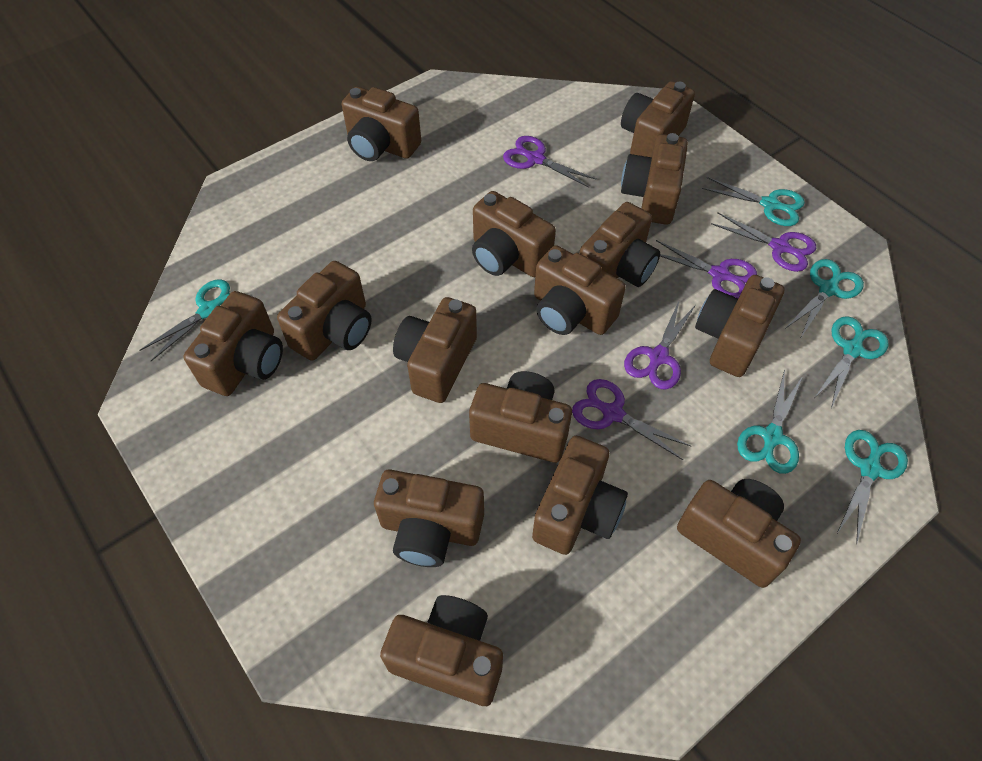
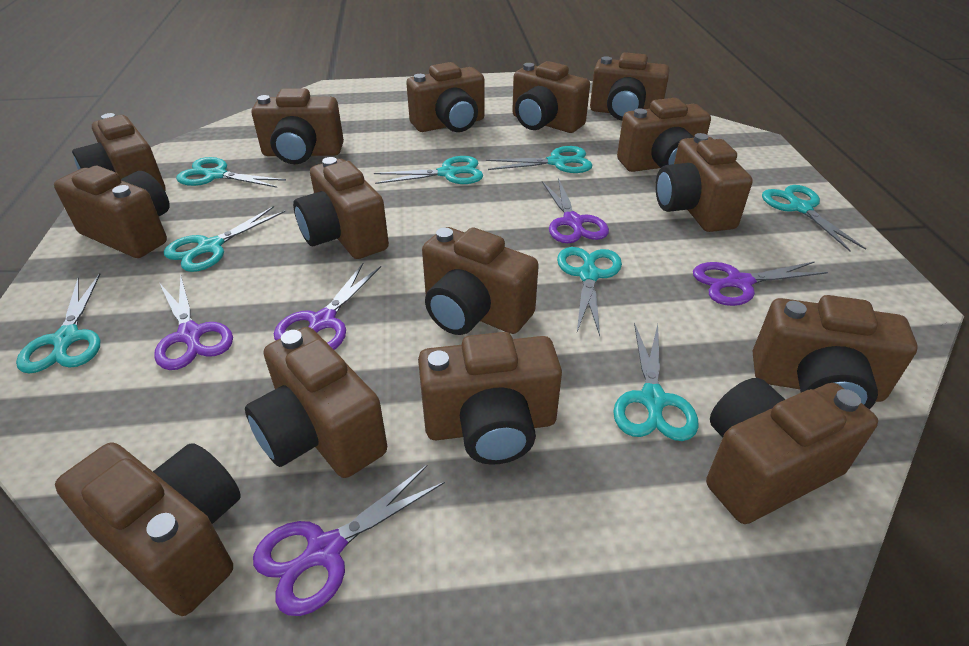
turquoise scissors: [139,279,230,361] [702,177,805,226] [737,370,803,474] [785,259,864,339] [815,316,888,408] [837,430,908,545] = 6 -> [16,273,100,374] [164,206,285,272] [176,157,286,188] [374,156,483,184] [486,146,593,173] [557,247,622,336] [613,322,699,441] [762,185,866,251] = 8

